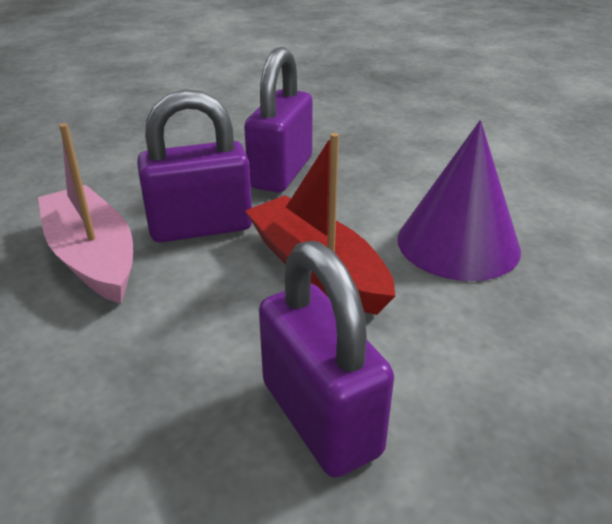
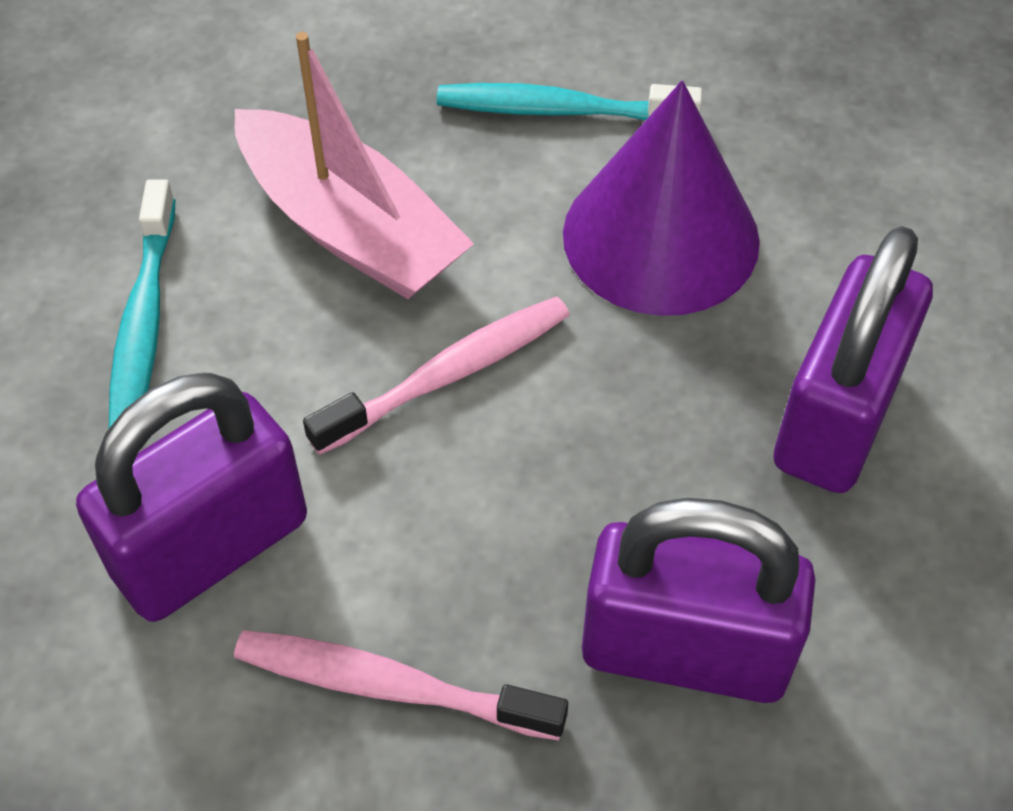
pink toothbrush: none = 0 -> [234,630,568,741] [303,296,570,455] = 2
red boat: [245,133,395,315] = 1 -> none = 0
turquoise toothbrush: none = 0 -> [109,179,175,428] [437,83,702,120] = 2

